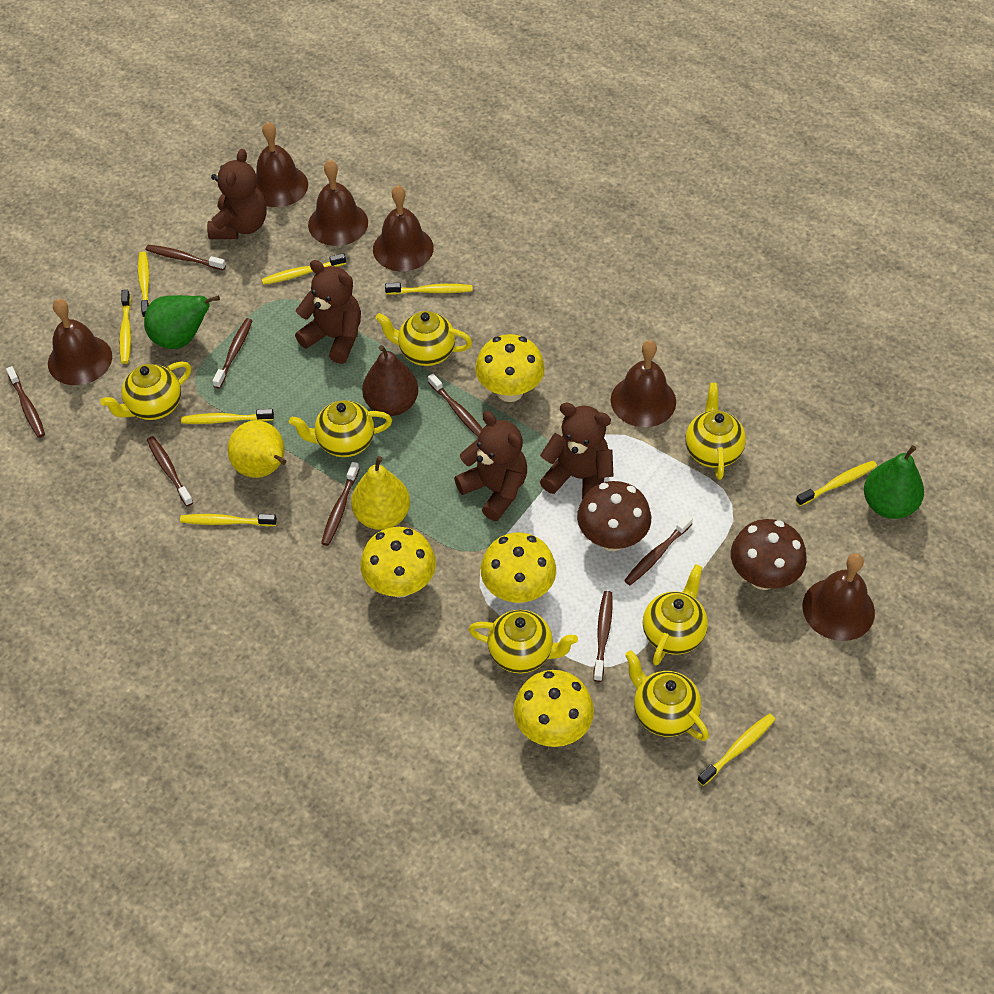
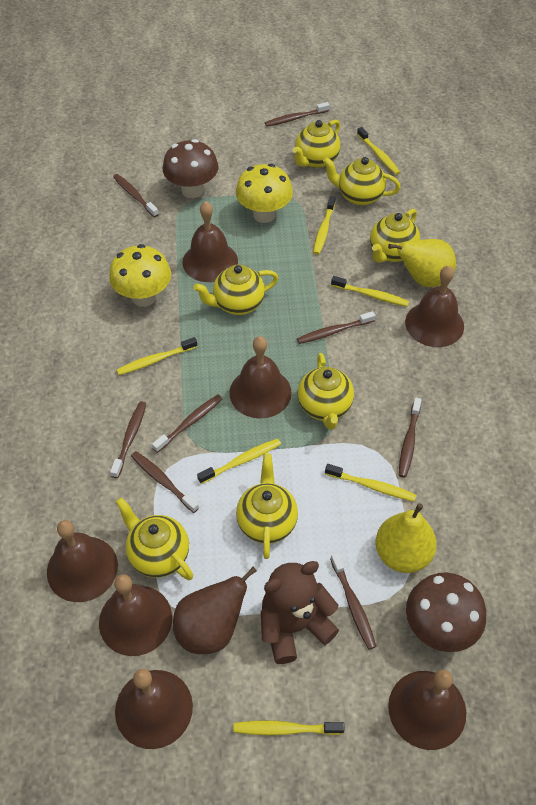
brown bell: [48,299,112,385] [256,122,308,207] [308,160,368,246] [373,185,434,271] [611,340,676,427] [802,553,875,641] = 6 -> [47,520,118,602] [99,574,172,656] [115,669,193,749] [182,201,238,282] [229,336,292,419] [388,670,466,750] [405,266,464,347] = 7
brown teddy bear: [207,149,267,239] [295,260,361,364] [454,411,527,521] [540,403,613,500] = 4 -> [261,561,339,664] = 1
green pear: [144,295,220,349] [864,445,924,519] = 2 -> none = 0
yellow mushroom: [360,527,436,598] [475,334,545,402] [481,533,556,604] [513,670,594,747] = 4 -> [109,244,171,307] [236,164,293,223] = 2
yellow toothbrush: [119,290,131,364] [138,251,150,318] [180,514,277,526] [181,409,274,424] [261,253,346,285] [385,283,473,295] [697,714,776,786] [796,461,877,506] = 8 -> [116,337,197,375] [197,439,281,484] [233,720,344,735] [313,196,336,255] [325,464,416,501] [331,276,409,307] [357,127,400,175] = 7

